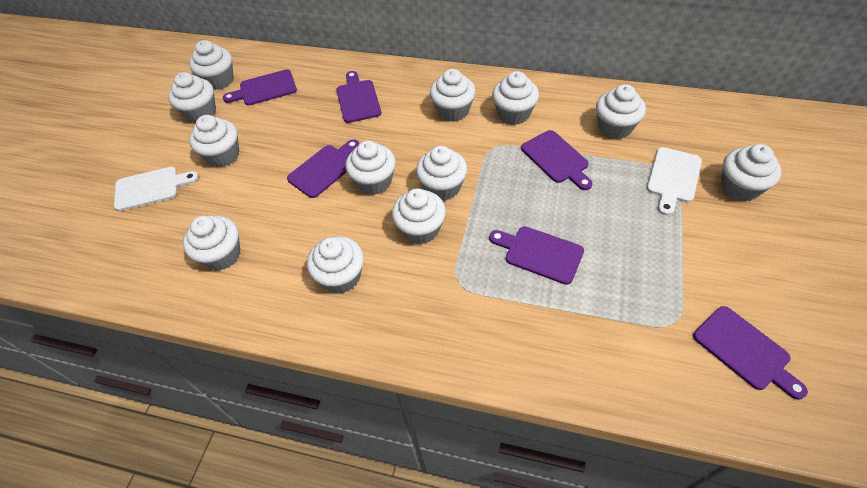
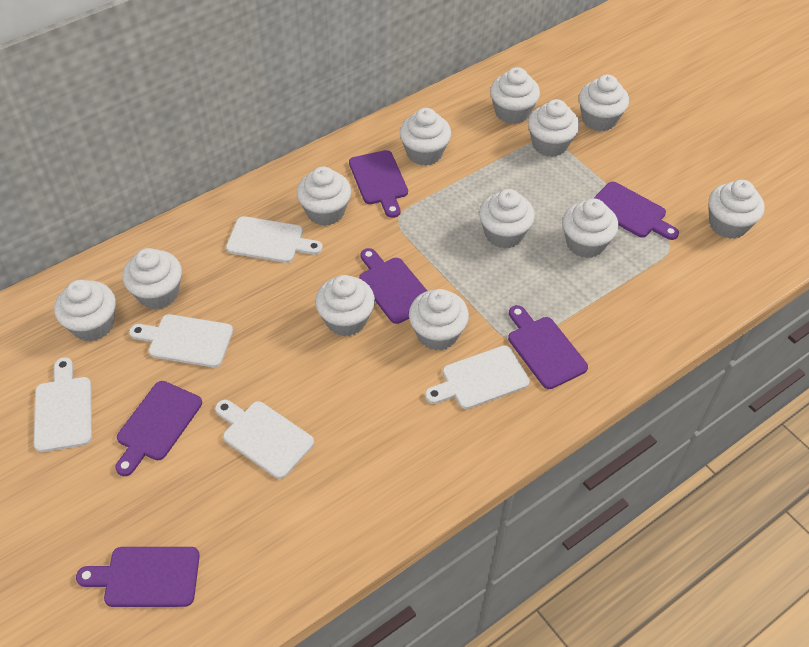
white cutting board: [114,167,199,211] [647,147,702,216] = 2 -> [34,357,92,452] [129,314,233,367] [215,400,314,479] [226,216,323,263] [425,345,530,409] = 5

